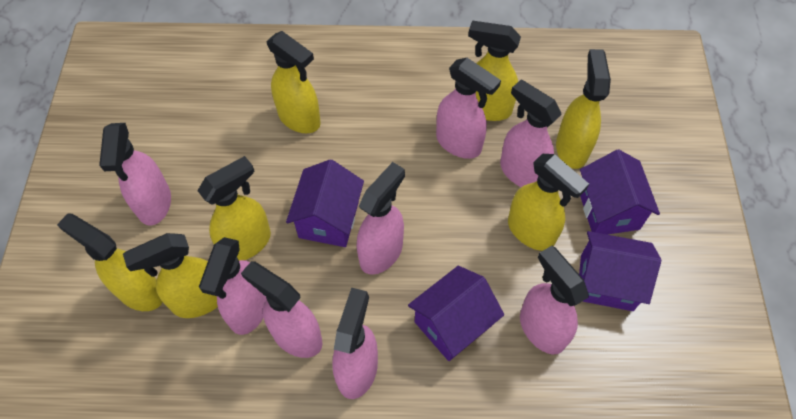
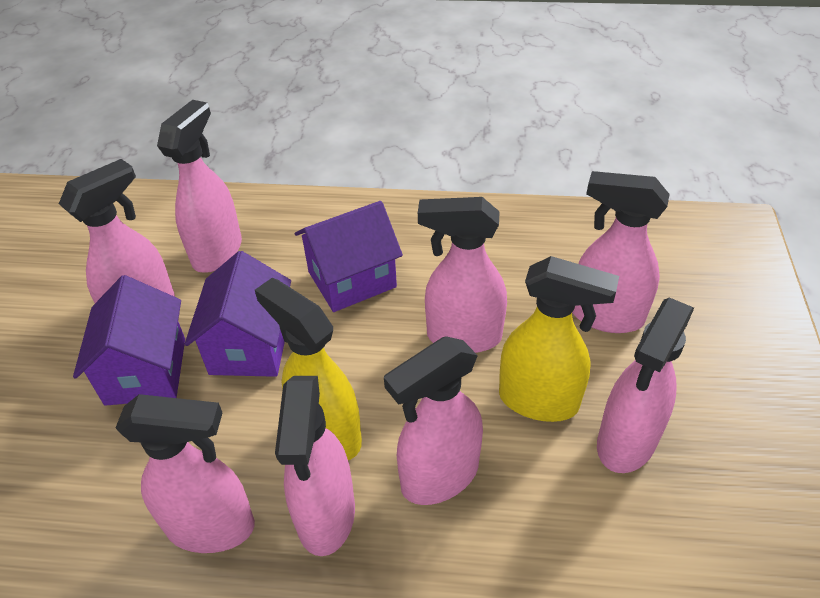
purple house: [286,159,364,247] [408,266,504,361] [579,231,661,311] [580,149,660,234] = 4 -> [73,275,185,406] [185,251,291,377] [295,201,403,312] = 3
yellow spray bottle: [57,213,162,311] [123,233,218,318] [197,156,271,260] [267,31,321,133] [468,21,521,121] [508,154,589,251] [556,49,611,169] = 7 -> [255,278,362,460] [499,256,619,422] = 2

